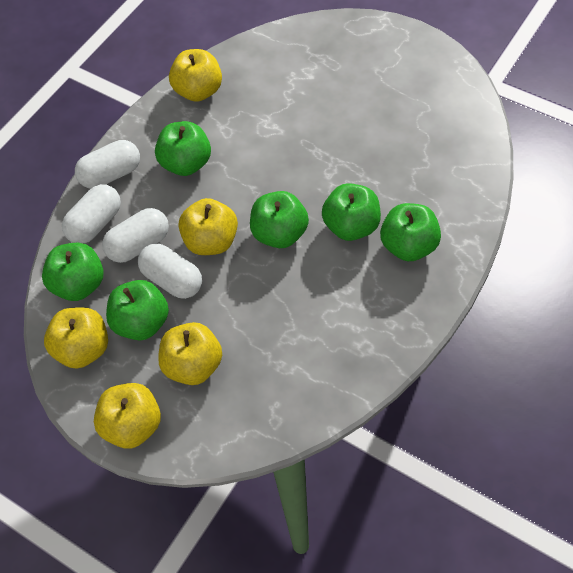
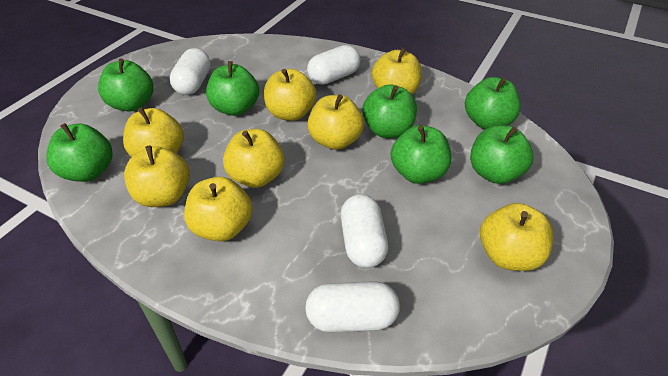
green apple: [42,243,104,301] [106,280,169,340] [155,121,211,176] [250,191,309,248] [322,183,381,241] [380,203,441,261] = 6 -> [46,123,113,182] [98,58,153,112] [206,61,259,116] [362,84,417,138] [390,125,451,184] [465,77,521,129] [470,125,533,184] = 7
yellow apple: [44,307,108,369] [94,383,161,449] [158,322,222,385] [169,49,222,102] [178,198,238,255] = 5 -> [123,107,184,157] [124,146,190,207] [184,177,253,241] [223,129,284,188] [264,69,316,121] [307,94,364,150] [372,47,422,94] [480,203,553,271] = 8

